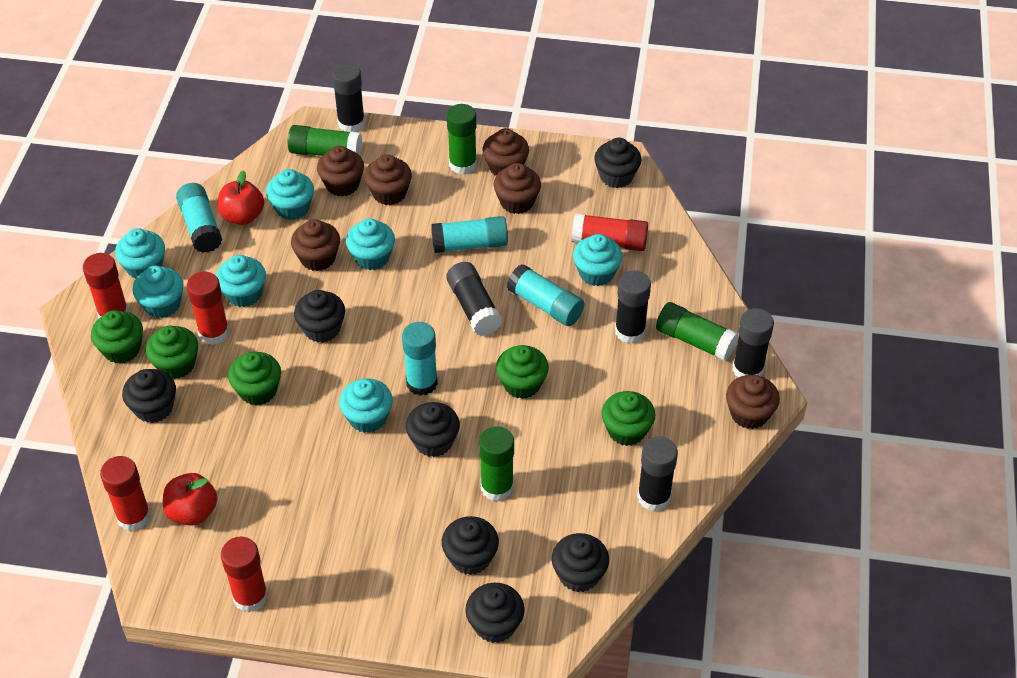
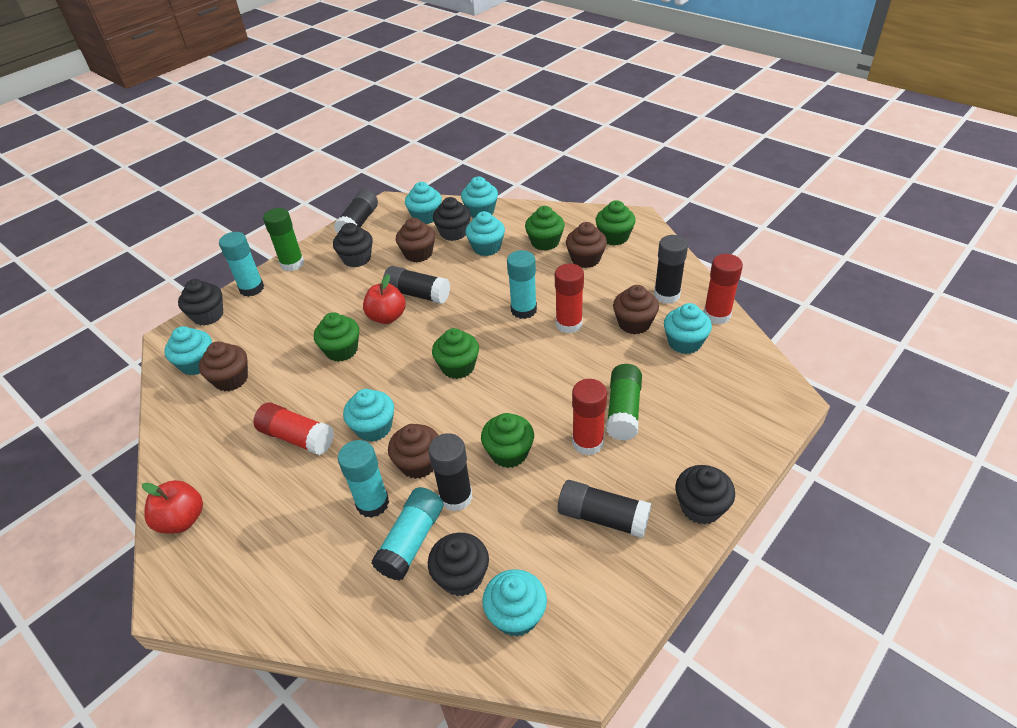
black cupcake: [122,369,176,423] [294,290,345,343] [406,402,460,457] [442,516,499,575] [465,583,525,643] [552,533,609,592] [594,138,641,188] = 7 -> [178,279,223,326] [333,223,373,267] [428,533,489,596] [433,197,471,241] [676,465,735,525] = 5
brown cupcake: [291,219,340,271] [317,146,364,196] [364,154,412,205] [483,128,529,176] [493,163,541,214] [726,375,780,429] = 6 -> [199,342,248,392] [388,424,439,479] [396,218,435,262] [566,222,607,268] [613,285,659,334] = 5
green glue stick: [288,125,362,156] [447,104,477,175] [479,426,514,501] [656,302,739,361] = 4 -> [263,208,304,271] [606,364,642,441] = 2
red glue stick: [83,253,129,318] [100,456,151,531] [187,272,229,345] [221,537,268,612] [572,213,648,251] = 5 -> [253,402,334,455] [555,264,584,333] [572,379,607,456] [704,254,743,325] = 4

